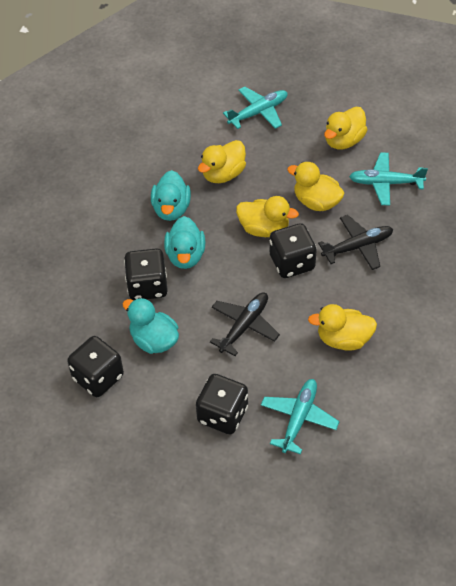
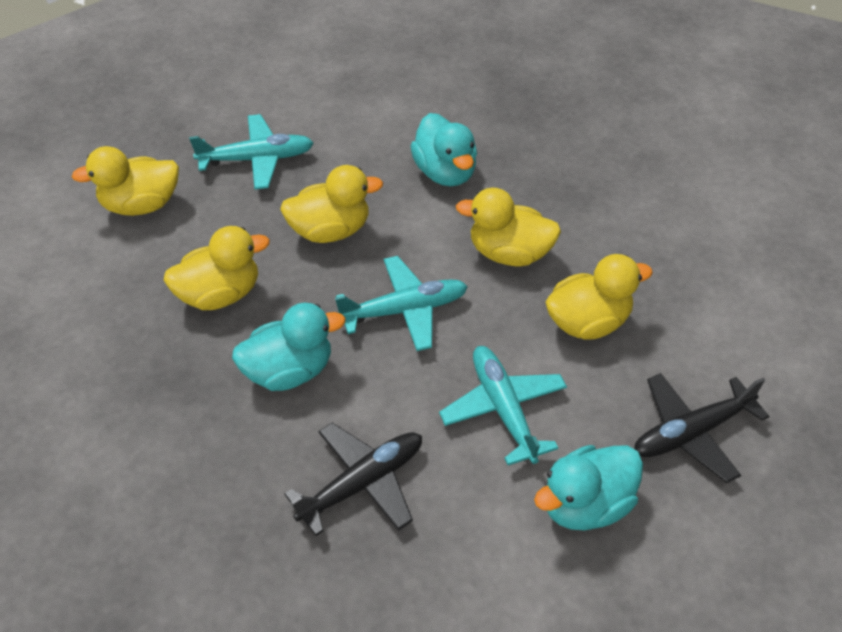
black dice: [67,336,124,397] [124,248,168,300] [196,374,248,434] [270,223,317,278] = 4 -> none = 0

